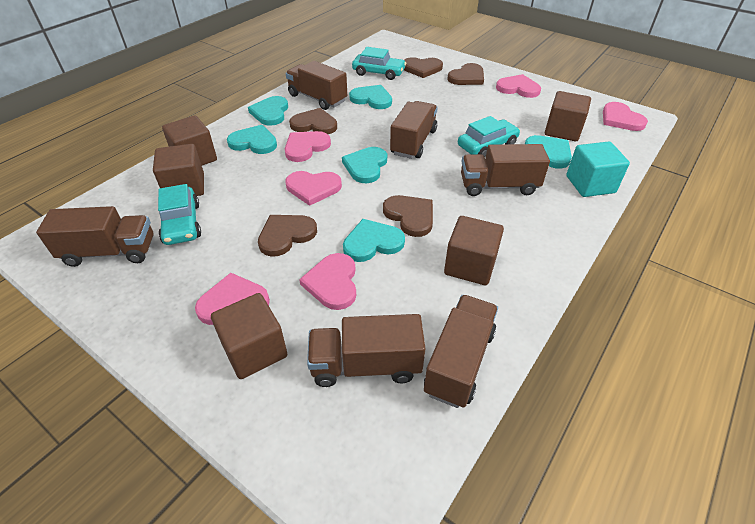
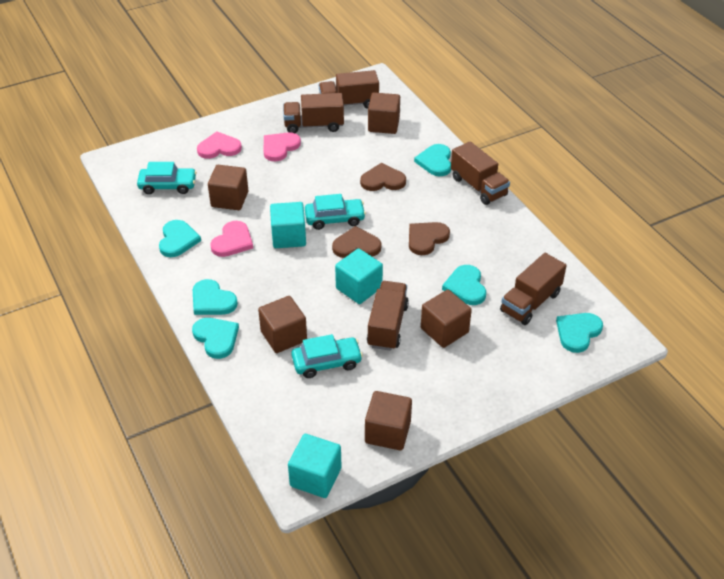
brown heart: [258,215,317,257] [289,108,337,134] [383,195,433,237] [404,57,443,78] [447,63,484,85] = 5 -> [332,226,382,258] [360,163,406,191] [409,222,450,255] = 3
brown truck: [36,206,153,267] [286,61,347,110] [307,314,426,387] [390,101,438,159] [424,295,498,408] [461,144,550,196] = 6 -> [283,93,344,133] [319,70,379,109] [367,281,409,351] [451,141,510,205] [500,253,567,325] = 5
pink heart: [195,273,270,325] [285,131,331,162] [285,171,342,206] [299,253,356,310] [496,74,541,98] [603,102,648,131] = 6 -> [197,132,242,159] [210,221,253,257] [263,132,301,161] = 3
turquoise cube: [566,141,630,197] = 1 -> [270,202,306,248] [288,434,342,498] [335,248,383,304] = 3

